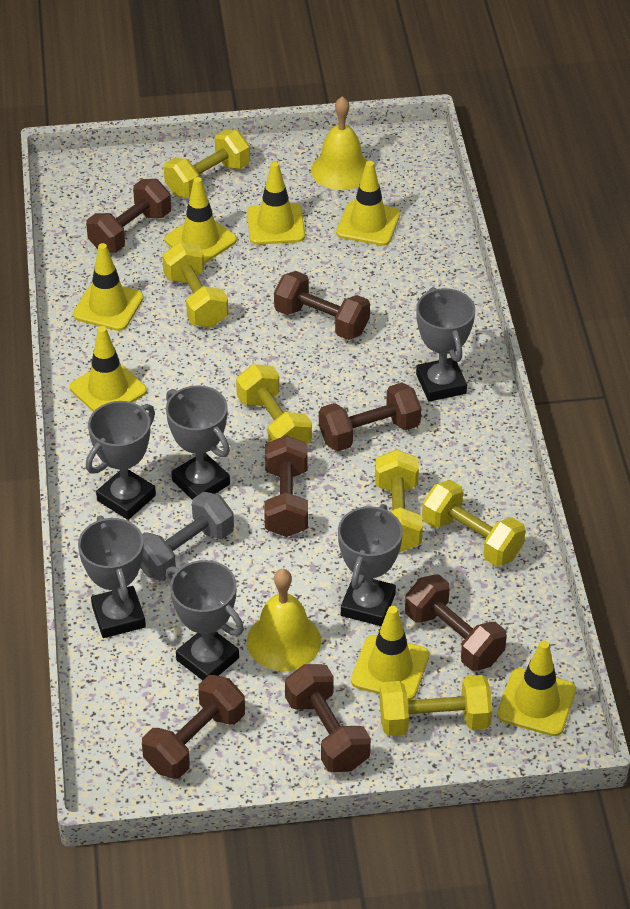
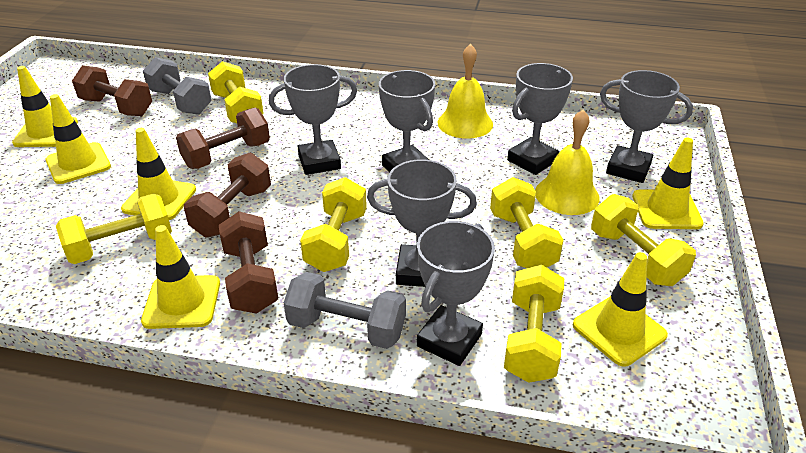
brown dumbbell: [86,179,171,253] [142,675,245,779] [264,435,308,537] [274,271,370,340] [285,664,371,772] [319,382,421,451] [405,574,507,671] = 7 -> [72,65,152,116] [176,107,270,169] [184,153,271,238] [219,211,278,314] = 4
grey dumbbell: [140,492,234,581] = 1 -> [143,57,212,115] [284,272,406,349] = 2
yellow traffic cone: [70,326,147,412] [73,243,144,331] [165,177,237,264] [247,162,305,245] [336,161,400,246] [351,606,429,700] [497,640,576,736] = 7 -> [12,66,78,147] [46,94,111,184] [121,128,196,220] [141,225,220,329] [573,252,668,366] [632,138,704,229] = 6

